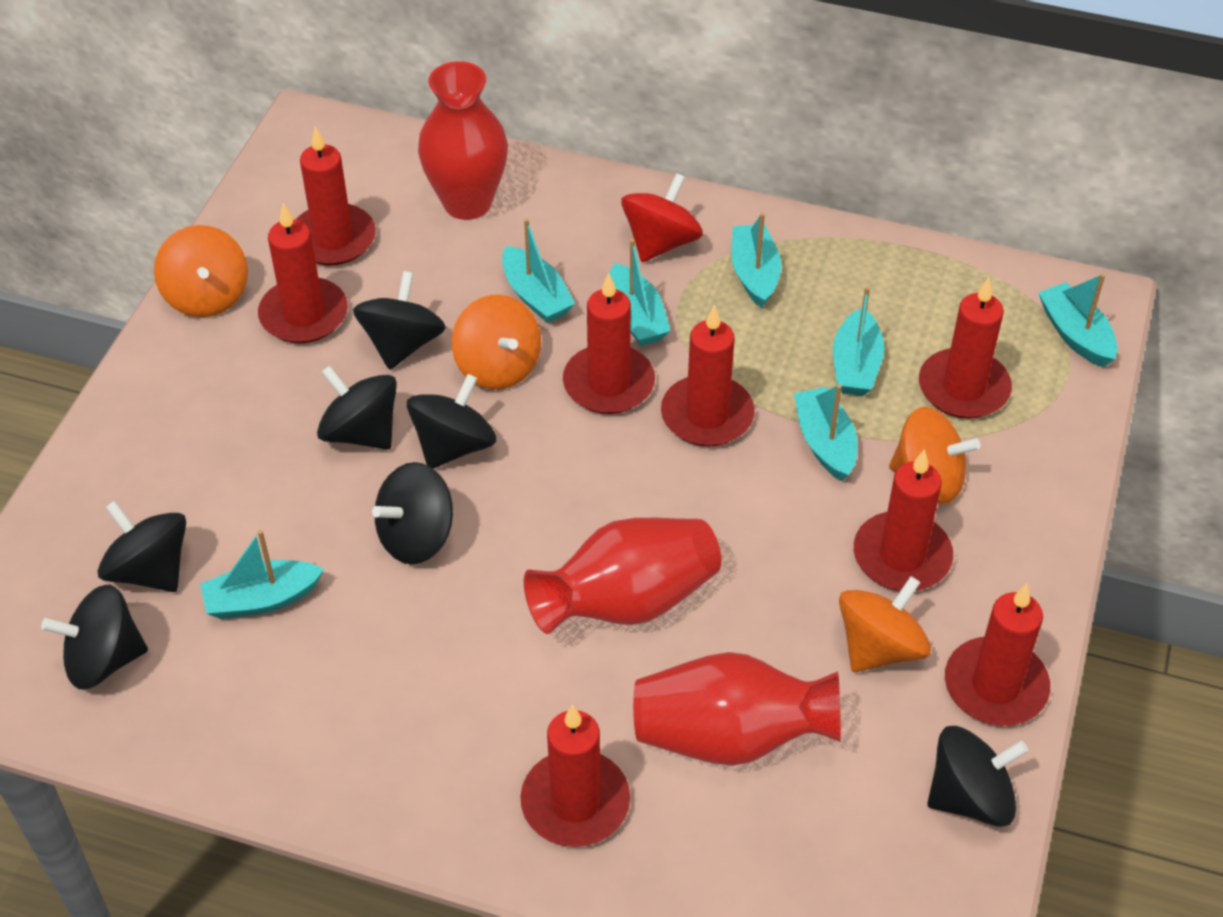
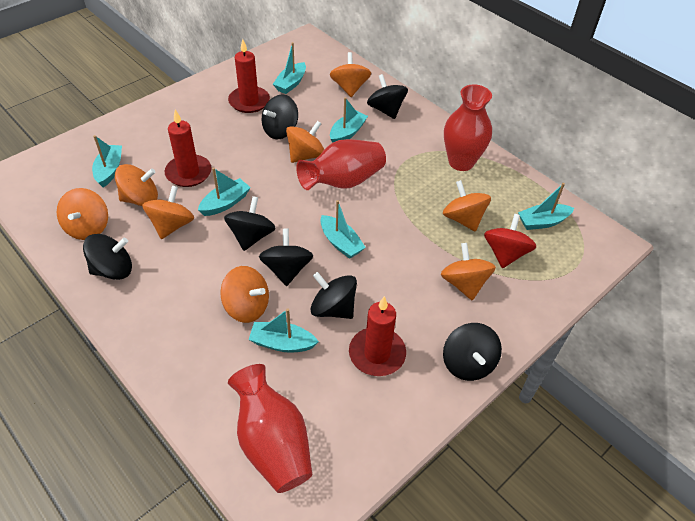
orange spinning top: [154,225,248,317] [452,295,541,390] [839,576,931,672] [889,407,980,504] = 4 -> [56,188,108,240] [115,164,158,206] [142,186,194,239] [220,266,269,323] [286,121,324,163] [330,52,371,97] [441,243,496,300] [443,180,491,232] = 8
red candle: [258,203,348,343] [296,127,376,265] [520,704,630,847] [563,273,655,414] [661,305,755,446] [854,449,953,591] [919,277,1012,419] [945,584,1050,726] = 8 -> [165,110,212,187] [228,39,270,113] [349,296,406,376] = 3

